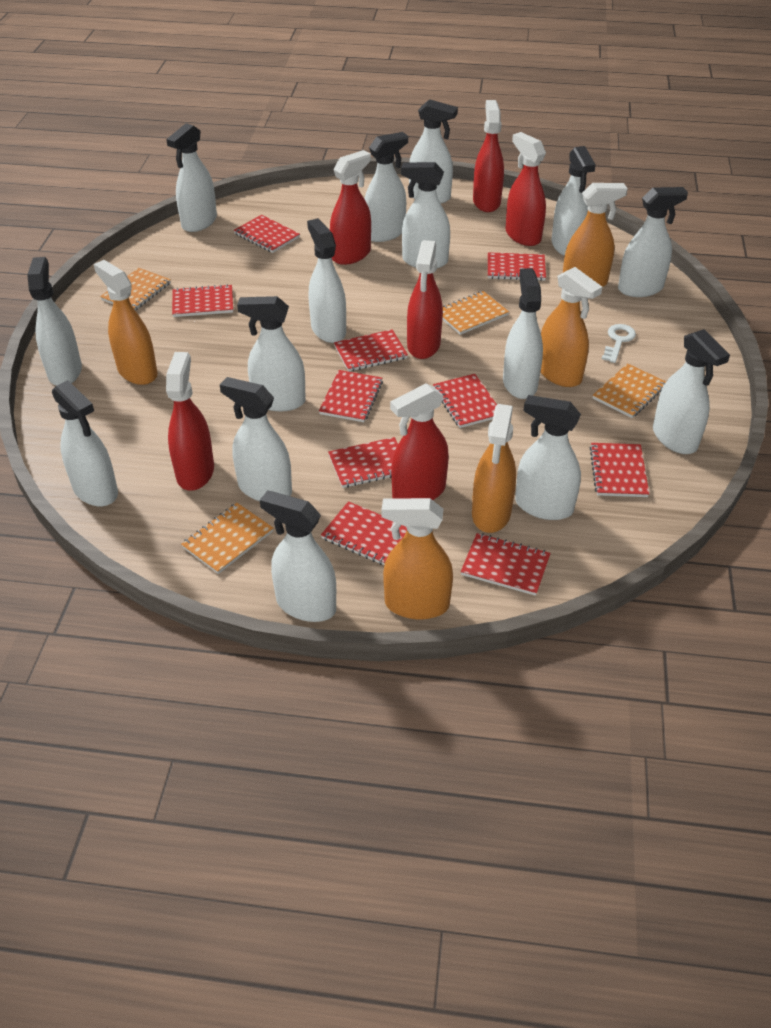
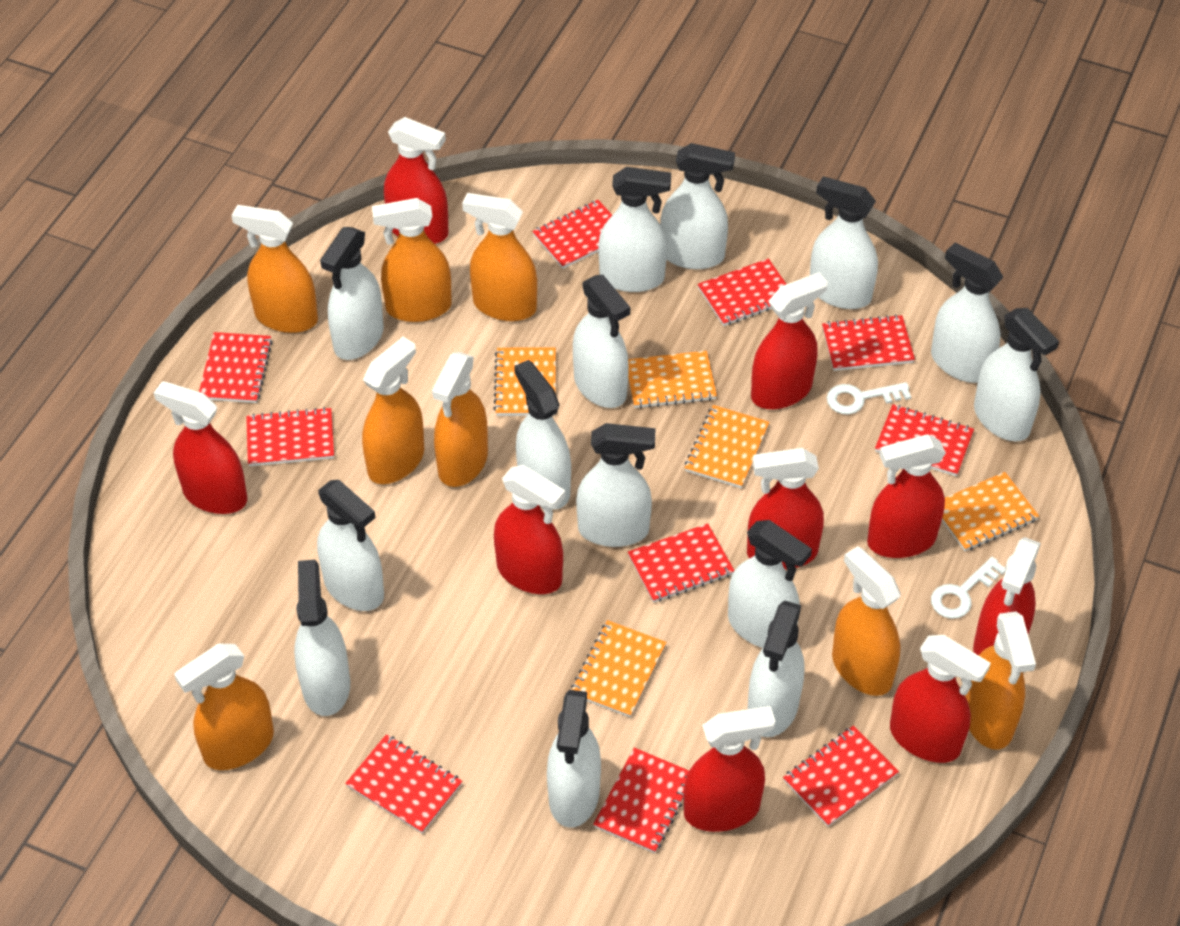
orange notebook: [100,268,171,311] [181,503,273,574] [442,291,509,335] [593,363,666,418] = 4 -> [493,347,556,416] [571,620,667,717] [628,351,717,409] [685,405,770,488] [942,472,1039,551] = 5
orange spray bottle: [94,260,157,385] [381,498,453,619] [472,404,516,533] [541,267,602,387] [563,183,628,287] = 5 -> [174,644,274,770] [231,205,318,333] [362,337,424,484] [372,198,452,322] [432,352,488,487] [462,193,537,321] [832,546,901,696] [965,612,1036,749] = 8
red spray bottle: [166,352,214,491] [330,150,371,265] [390,383,449,500] [407,240,443,359] [473,100,504,212] [505,132,546,246] = 6 -> [154,381,247,514] [384,117,449,244] [494,465,565,594] [684,706,775,832] [747,448,824,570] [751,272,828,409] [867,435,946,558] [890,635,991,763] [973,537,1041,655] = 9
white key: [602,324,636,363] = 1 -> [827,382,911,414] [931,557,1005,619] = 2
white spray bottle: [27,257,82,386] [52,380,118,506] [166,123,217,232] [220,377,292,501] [237,296,306,411] [260,490,336,622] [307,218,346,343] [364,132,408,242] [401,162,450,268] [409,99,458,204] [503,268,543,399] [515,395,581,520] [551,146,596,256] [618,187,688,297] [653,329,730,454] = 15 -> [294,560,350,716] [317,480,384,611] [320,227,384,360] [514,360,571,510] [547,690,601,828] [573,275,630,408] [576,423,656,547] [598,167,671,292] [660,143,735,269] [728,520,812,648] [747,601,805,737] [810,176,878,309] [931,243,1003,383] [974,308,1059,442] = 14

